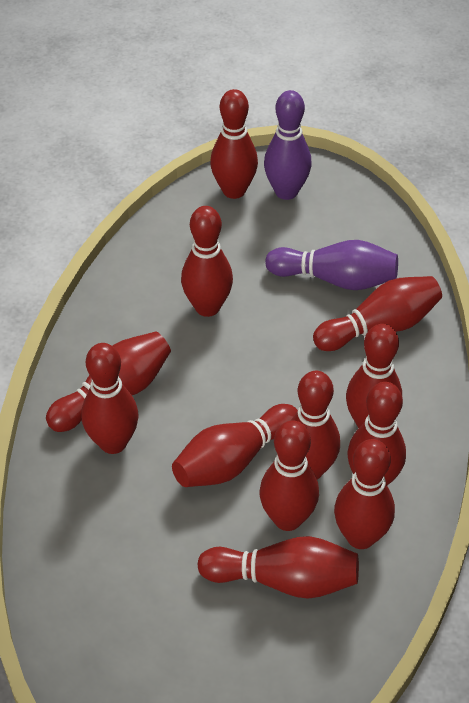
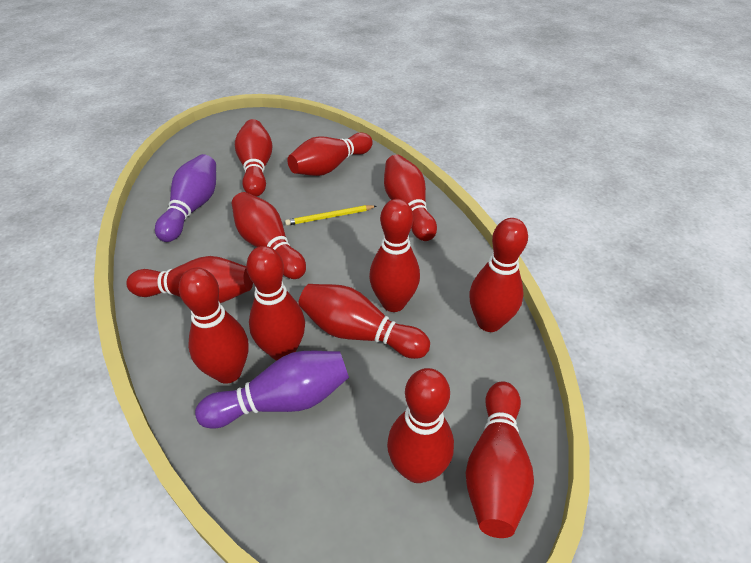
yellow pencil: none = 0 -> [285,205,376,226] = 1

